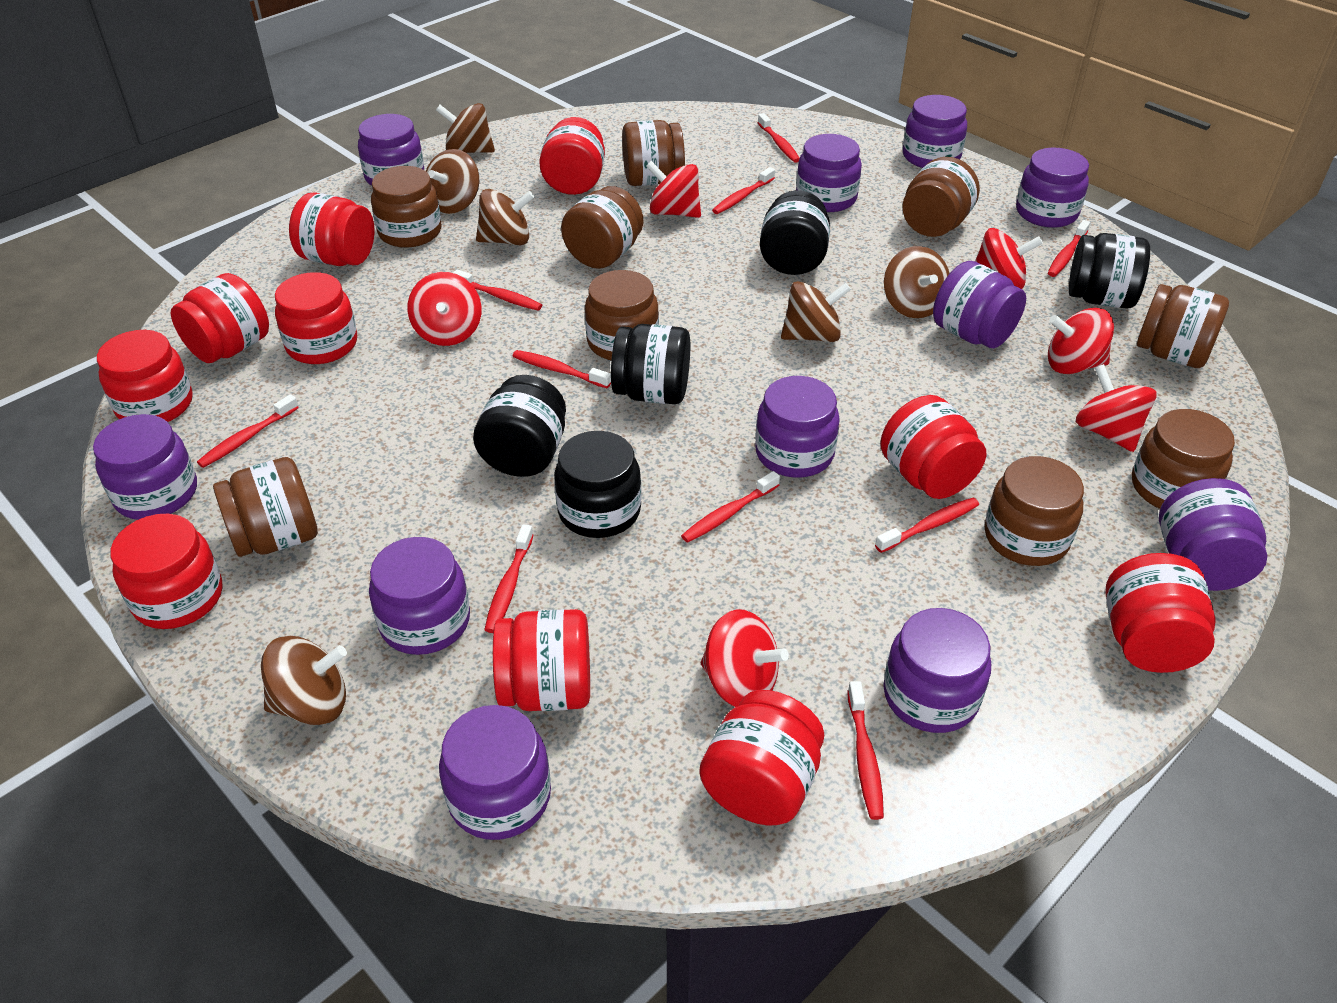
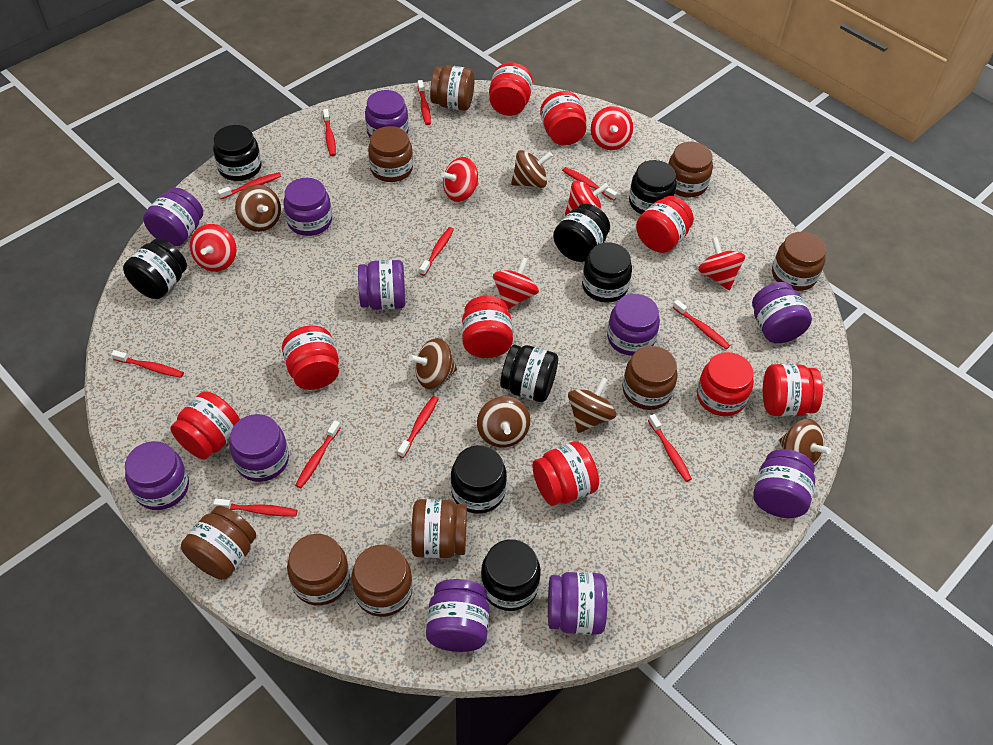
black jar: [473,375,566,477] [554,431,642,538] [611,324,690,404] [760,190,830,275] [1069,233,1150,309] = 5 -> [123,238,187,299] [213,125,261,181] [451,445,507,514] [481,539,541,611] [500,344,558,402] [553,204,610,262] [582,242,632,303] [629,160,677,215] = 8
red jar: [97,330,193,422] [110,514,222,629] [171,273,269,363] [275,272,357,364] [289,192,375,266] [493,609,590,711] [539,117,605,195] [699,690,824,825] [880,395,986,499] [1105,553,1216,673] = 10 -> [170,392,240,459] [282,325,339,390] [462,296,513,358] [489,62,533,116] [533,441,599,506] [540,91,587,146] [636,196,694,253] [697,352,754,416] [763,364,823,417] = 9
red toothbrush: [197,394,299,468] [453,270,542,311] [484,524,533,633] [513,350,611,388] [681,471,780,543] [712,167,775,214] [758,113,800,163] [847,681,884,820] [875,498,979,553] [1048,220,1090,277] = 10 -> [111,350,184,378] [213,499,297,516] [217,172,281,199] [295,420,341,488] [323,109,336,156] [398,396,438,458] [418,80,431,125] [419,227,454,276] [562,167,617,201] [648,414,692,482] [673,300,730,349] = 11

